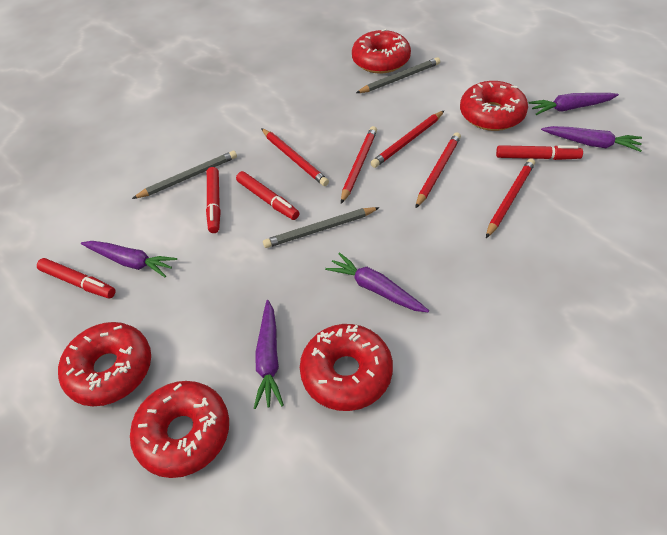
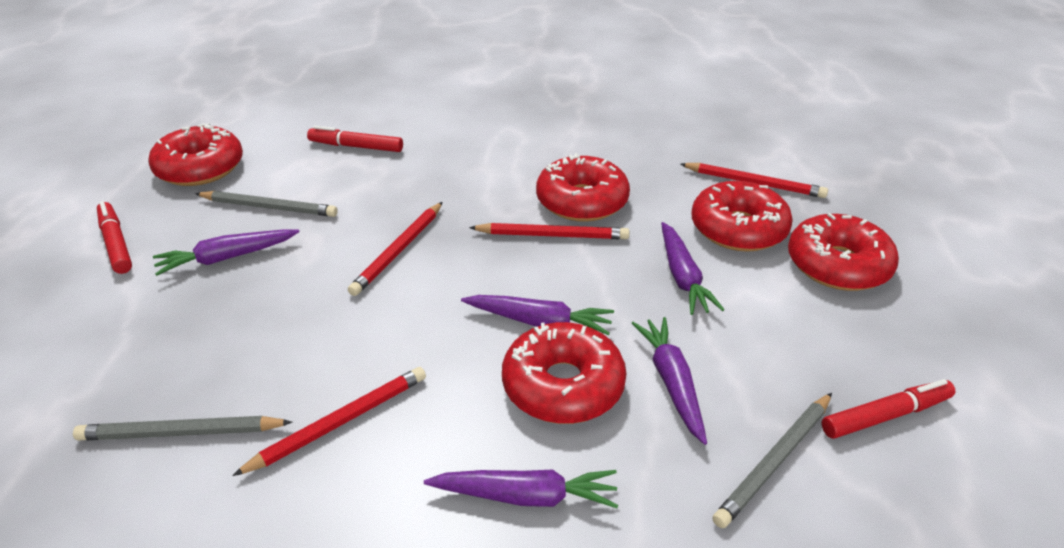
red marker: [37,258,116,298] [206,167,221,233] [236,171,299,220] [496,145,583,160] = 4 -> [97,201,132,274] [307,126,403,152] [822,379,956,439] = 3
red pencil: [261,128,329,186] [341,126,377,204] [371,111,444,168] [415,132,461,208] [486,158,535,238] = 5 -> [232,367,426,476] [348,202,443,296] [469,223,629,239] [680,163,828,198] = 4

